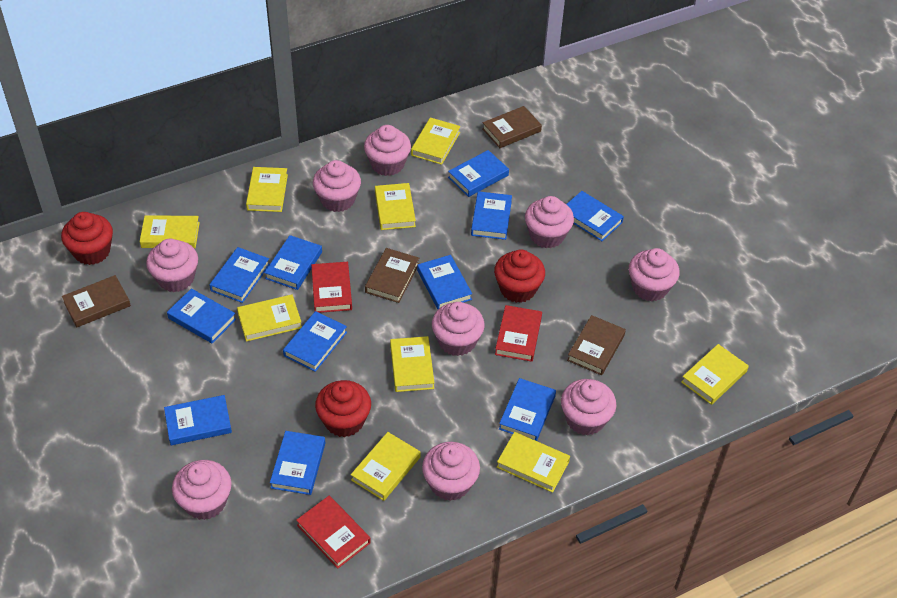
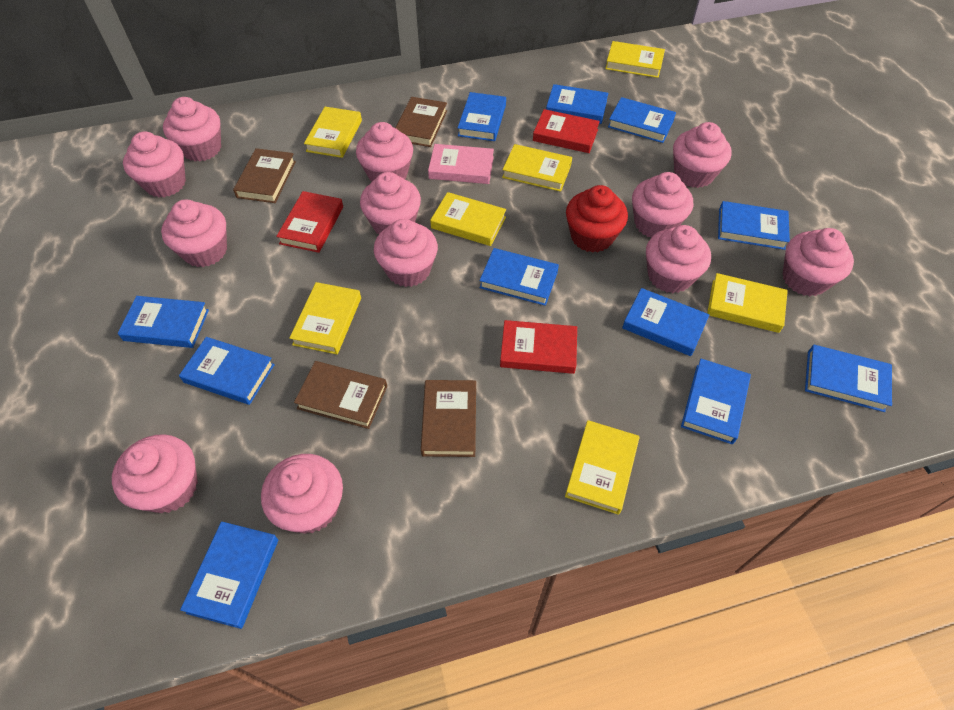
pink book: none = 0 -> [428,144,494,184] = 1
pink cupcake: [146,239,198,292] [172,460,232,520] [313,160,361,212] [364,125,411,176] [422,442,480,501] [432,302,485,356] [525,196,574,248] [561,379,616,435] [629,248,680,301] = 9 -> [112,434,198,513] [123,131,186,197] [161,199,227,267] [163,97,221,161] [261,454,343,534] [356,122,413,181] [360,172,421,234] [374,219,438,287] [632,172,693,238] [646,225,711,293] [673,122,732,188] [783,228,854,296] = 12
red cupcake: [61,212,113,265] [315,380,371,437] [494,249,545,303] = 3 -> [566,185,628,253] = 1
yellow book: [140,215,200,248] [237,294,302,342] [246,167,288,212] [351,432,421,501] [375,183,416,230] [390,336,434,392] [411,117,460,165] [497,432,570,493] [681,344,749,405] = 9 -> [290,282,361,354] [304,107,362,158] [430,192,507,246] [502,144,572,192] [565,420,639,515] [605,41,665,78] [707,273,788,333] = 7

